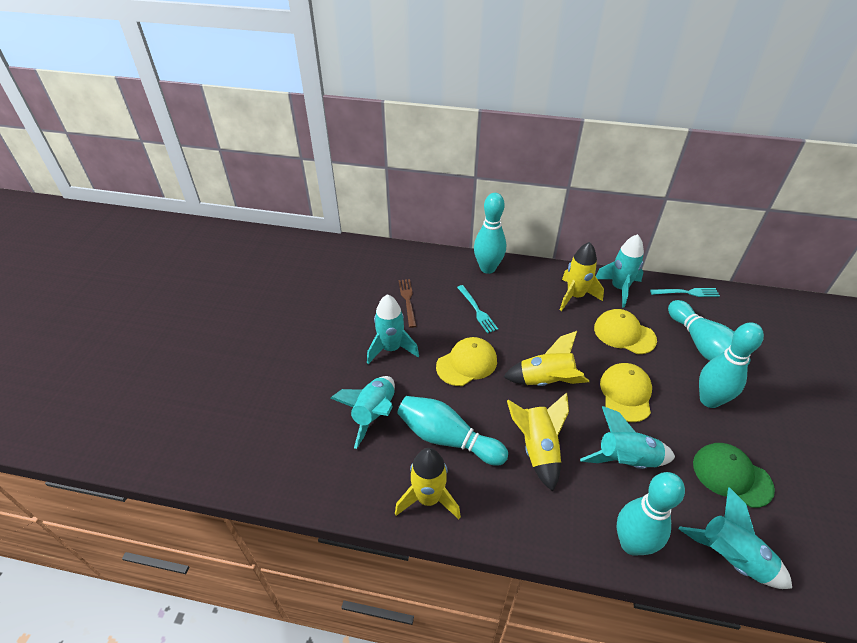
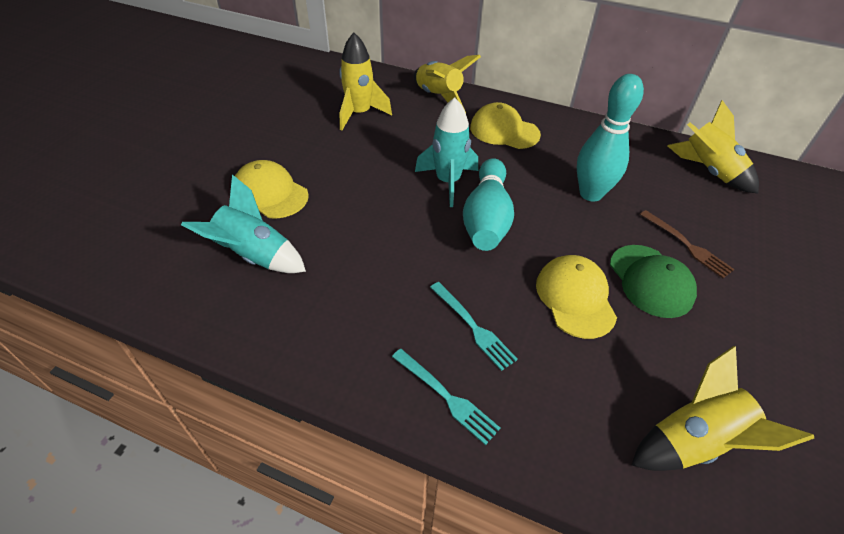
turquoise bowling pin: [397,396,508,466] [474,193,506,274] [617,472,685,556] [668,300,750,365] [699,322,764,408] = 5 -> [463,158,514,251] [577,74,644,202] = 2
turquoise rocket: [330,376,395,449] [367,294,419,364] [580,406,675,469] [596,234,644,307] [679,487,792,589] = 5 -> [181,174,306,273] [415,97,478,207] = 2

